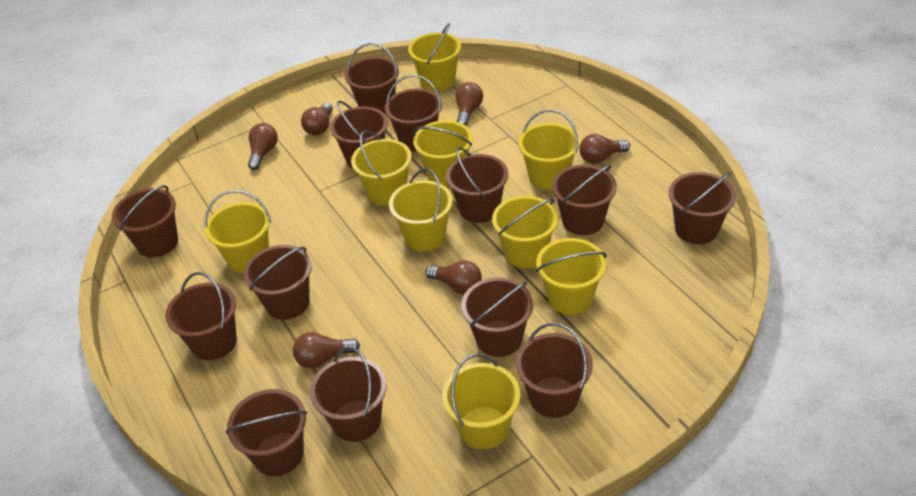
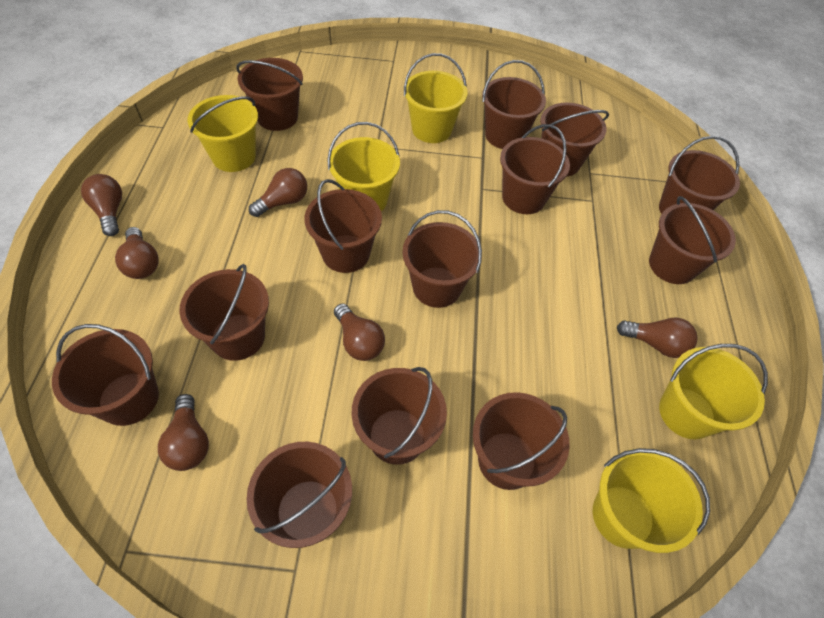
yellow bucket: [204,190,271,273] [351,130,412,206] [389,168,453,251] [408,23,461,91] [413,120,473,186] [442,353,520,450] [492,196,558,268] [518,109,579,190] [536,238,607,315] = 9 -> [187,95,258,172] [327,122,400,211] [404,53,468,143] [593,448,710,553] [659,344,768,439] = 5

